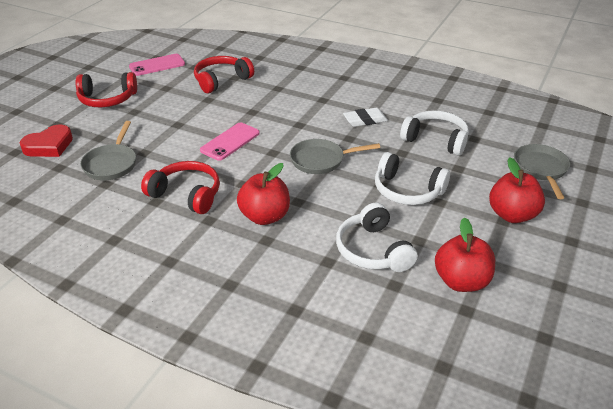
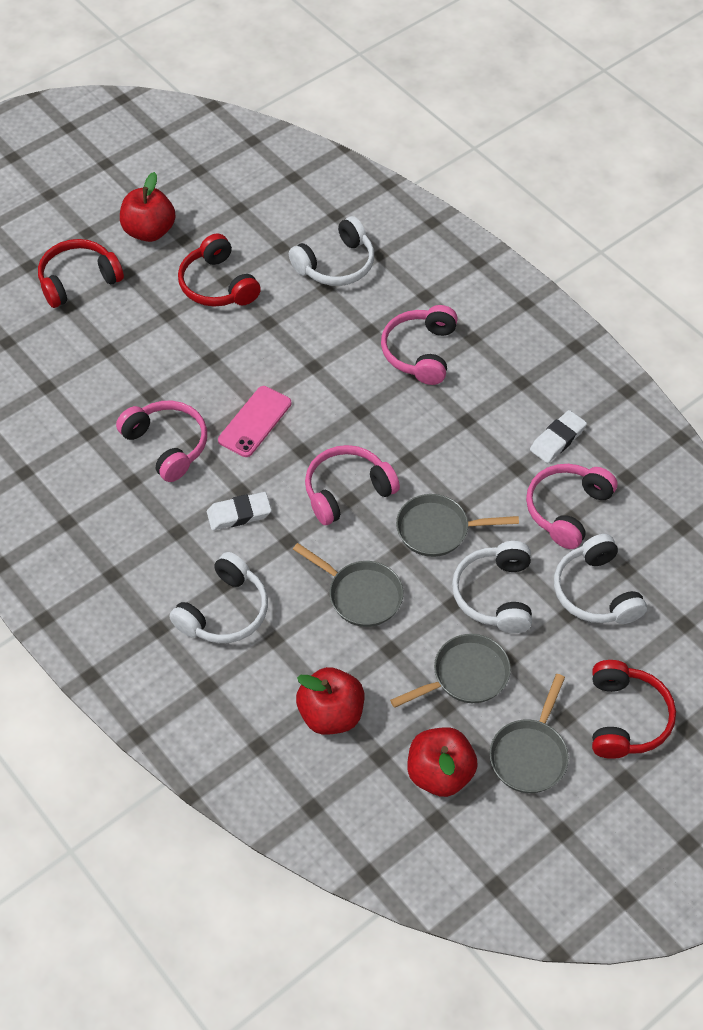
grey pan: [80,121,136,180] [290,139,380,174] [514,144,570,199] = 3 -> [293,543,403,627] [390,634,511,708] [396,494,519,557] [489,674,569,793] = 4
pink headphones: none = 0 -> [116,401,207,482] [305,445,400,525] [381,305,458,385] [526,464,618,549] = 4
pink phone: [129,54,185,76] [200,122,260,161] = 2 -> [218,386,291,457] = 1
red heart: [20,124,73,157] = 1 -> none = 0
white eraser: [343,108,388,127] = 1 -> [207,492,271,530] [530,410,587,463] = 2
white headphones: [336,203,418,272] [375,152,450,205] [400,110,469,155] = 3 -> [169,552,268,643] [289,216,374,286] [452,541,532,633] [554,534,647,624] = 4

